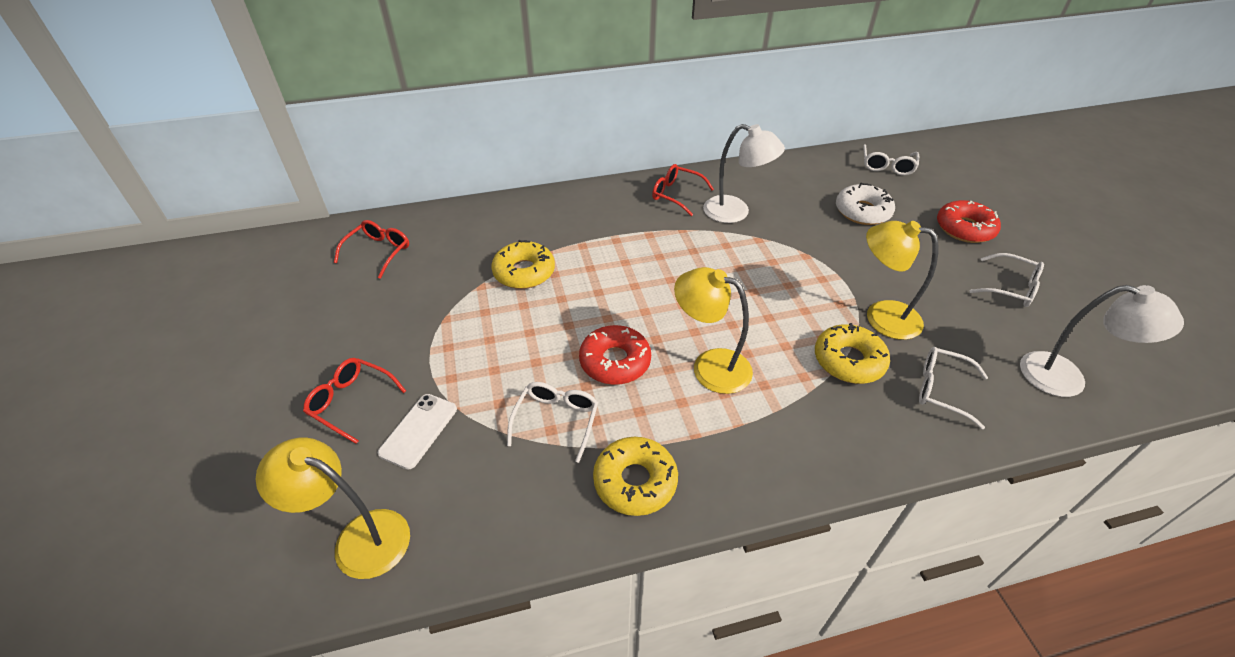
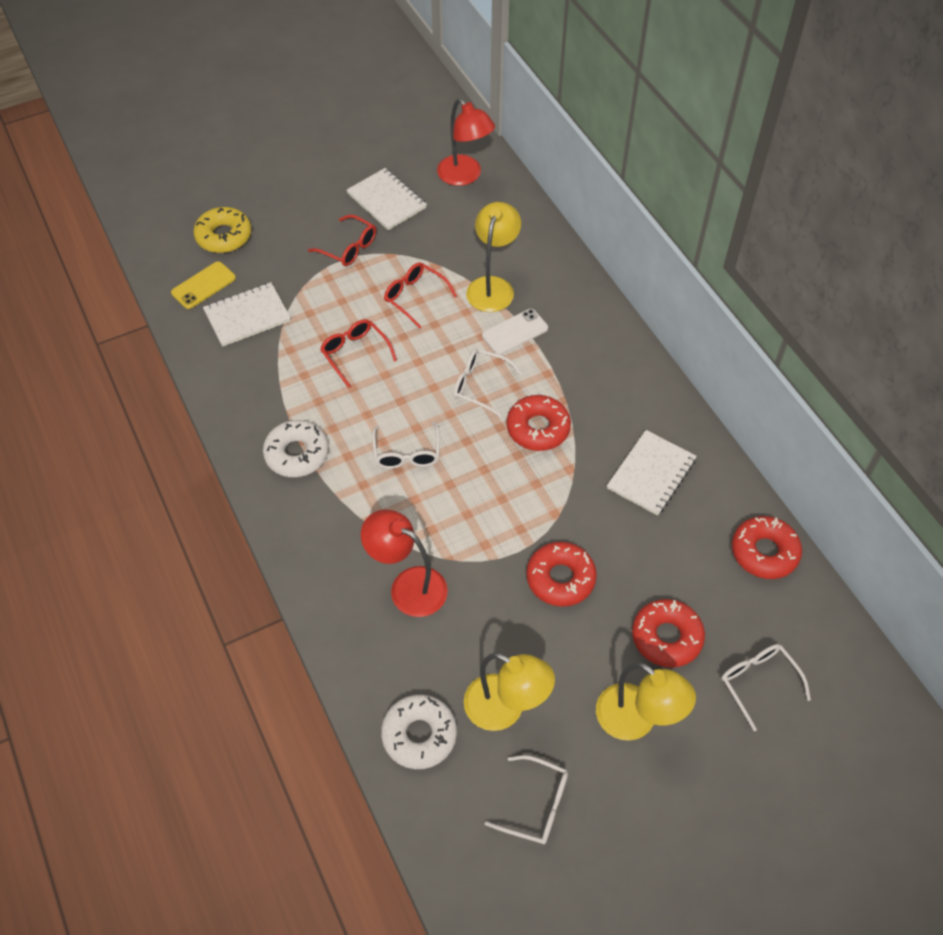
red donut: [579,325,651,385] [937,200,1001,243] = 2 -> [507,395,571,451] [526,542,597,607] [632,599,705,668] [732,516,802,579] = 4
red lamp: none = 0 -> [361,509,448,617] [437,98,495,186] = 2
white donut: [836,183,895,225] = 1 -> [263,420,329,477] [381,695,457,769] = 2
white lamp: [703,124,785,223] [1020,285,1184,397] = 2 -> none = 0
white notebook: none = 0 -> [203,282,291,347] [346,168,427,230] [607,430,697,516] = 3
yellow donut: [491,240,555,289] [593,437,678,516] [815,323,890,384] = 3 -> [194,207,251,253] = 1
yellow phone: none = 0 -> [171,261,236,309] = 1

